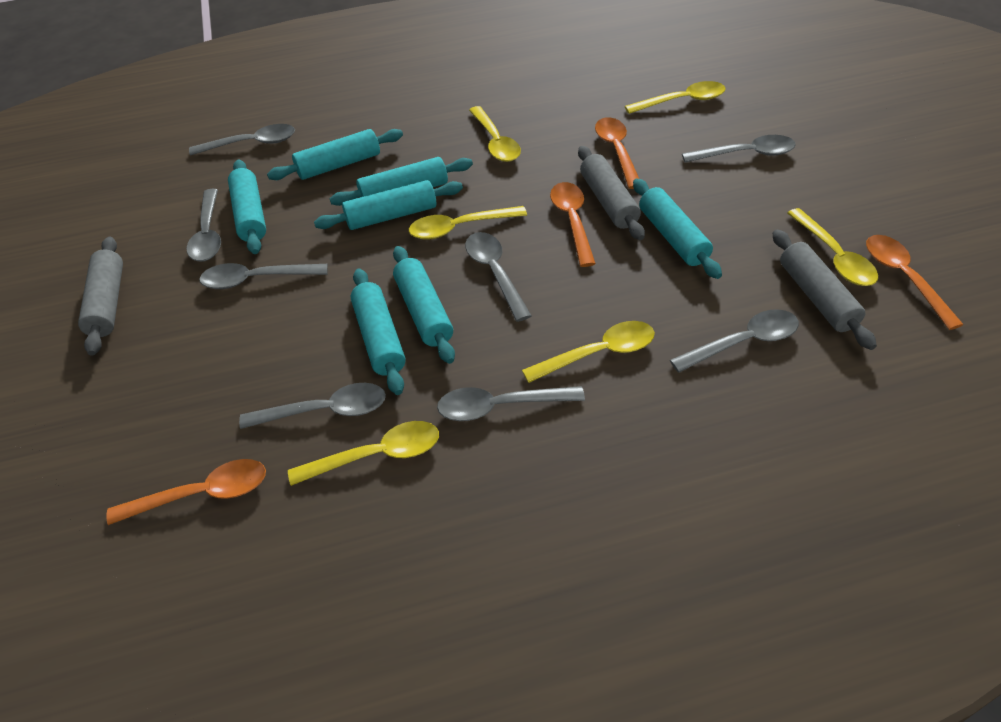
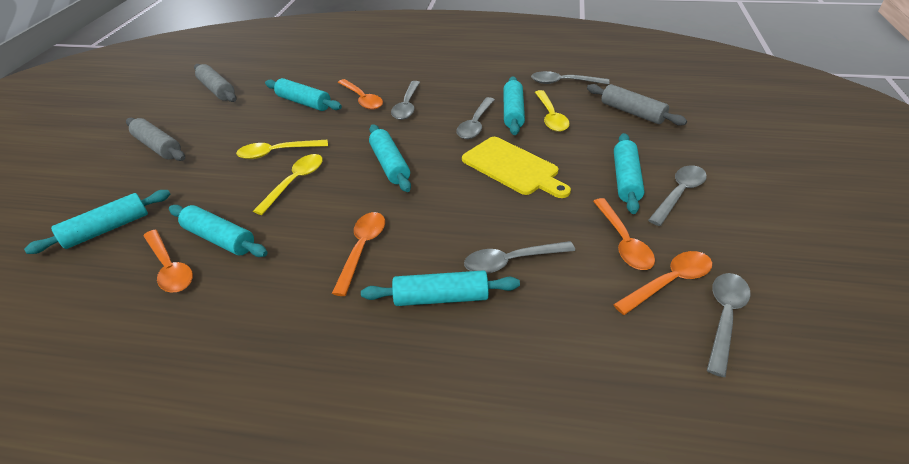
grey spoon: [186,189,221,261] [189,124,295,156] [199,263,328,289] [239,383,386,429] [437,386,585,421] [465,232,532,322] [670,309,799,373] [682,135,796,163] = 8 -> [391,81,420,120] [457,97,495,139] [464,241,575,274] [531,71,610,85] [648,165,707,226] [707,273,751,377] = 6
orange spoon: [106,459,266,525] [550,182,596,267] [595,117,639,189] [866,235,964,330] = 4 -> [144,230,193,293] [332,212,385,296] [338,79,383,110] [593,198,655,270] [613,251,712,315] = 5
yellow cutting board: none = 0 -> [462,137,571,198] = 1
yellow spoon: [288,421,439,486] [409,206,527,240] [469,106,521,162] [522,321,655,383] [625,81,726,114] [788,208,878,286] = 6 -> [236,140,328,159] [253,154,323,215] [535,90,570,132] = 3

